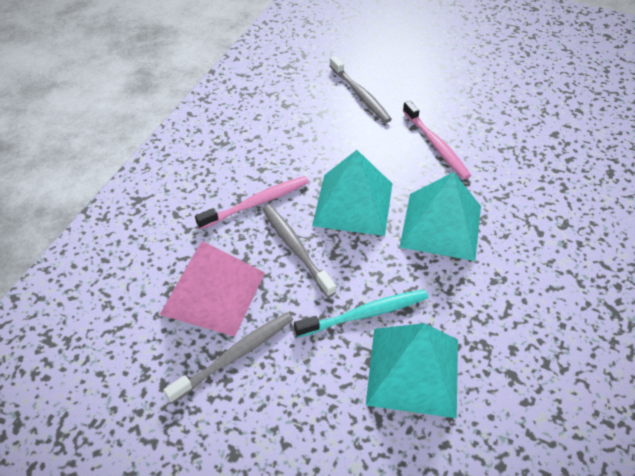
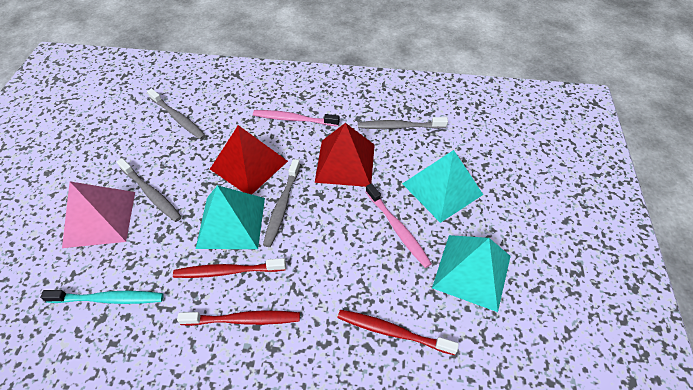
grey toothbrush: [163,312,293,404] [262,205,336,297] [329,56,392,123] = 3 -> [117,158,182,222] [147,89,206,140] [263,159,300,247] [358,117,448,129] = 4
red pyramid: none = 0 -> [210,125,288,194] [315,123,375,187] = 2
red toothbrush: none = 0 -> [173,258,286,278] [177,310,300,326] [338,310,459,355] = 3

